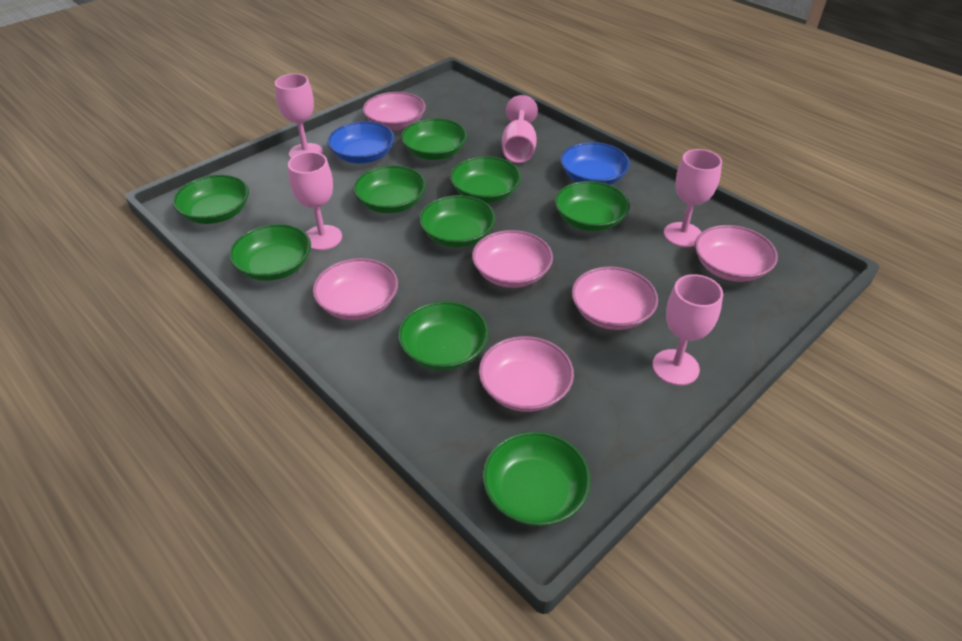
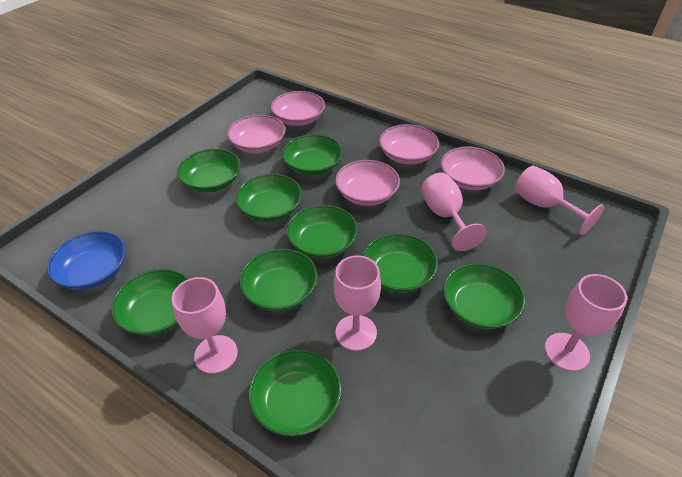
blue bowl: [328,121,395,163] [560,142,630,185] = 2 -> [47,231,126,290] = 1
pink bowl: [313,258,398,320] [363,92,426,130] [472,230,553,288] [479,336,574,412] [572,267,658,330] [695,225,778,282] = 6 -> [227,115,285,153] [271,91,325,126] [335,160,400,206] [379,124,439,164] [441,147,505,190] = 5

